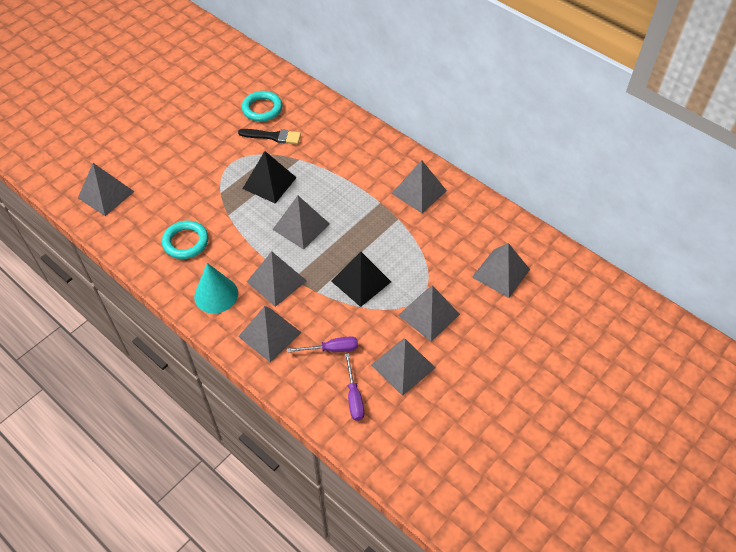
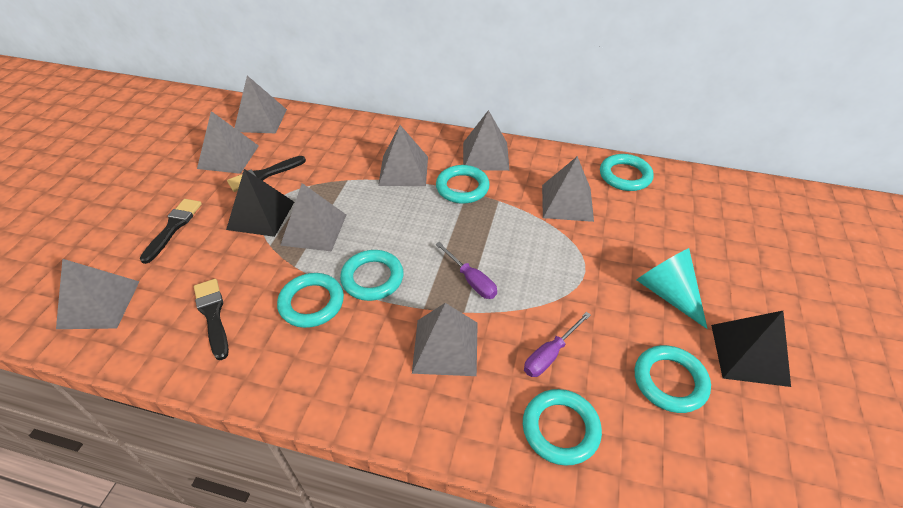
black brush: [238,129,301,144] = 1 -> [140,199,202,264] [194,279,229,360] [227,156,306,192] = 3
turquoise ring: [162,220,208,259] [242,91,282,122] = 2 -> [277,273,344,328] [340,250,403,301] [436,165,490,204] [523,389,602,466] [600,154,654,191] [635,345,711,413] = 6

